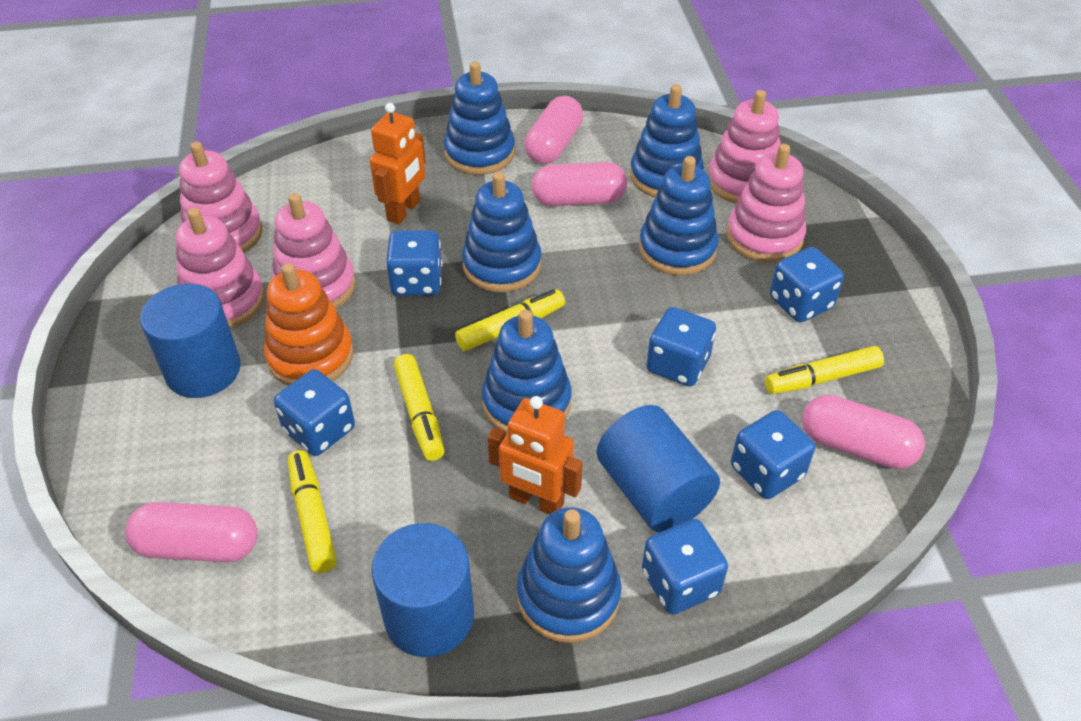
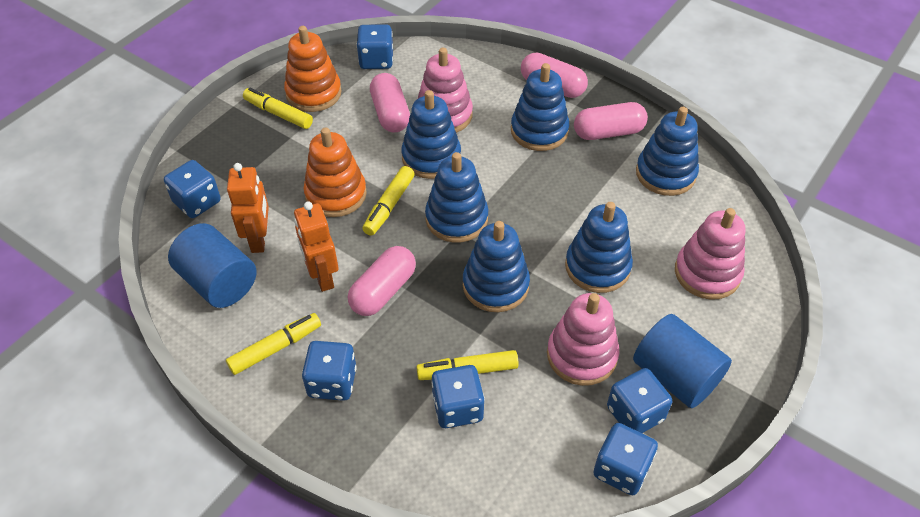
blue cylinder: [140,284,241,398] [371,523,474,657] [597,405,720,532] = 3 -> [168,223,257,308] [633,314,732,408] = 2
orange stacking toy: [264,263,353,386] = 1 -> [284,26,342,112] [304,127,367,217] = 2
pink stacking toy: [176,208,265,328] [179,142,263,253] [272,193,356,309] [708,90,781,203] [726,144,806,262] = 5 -> [418,48,473,133] [547,293,620,386] [675,208,746,300] = 3

